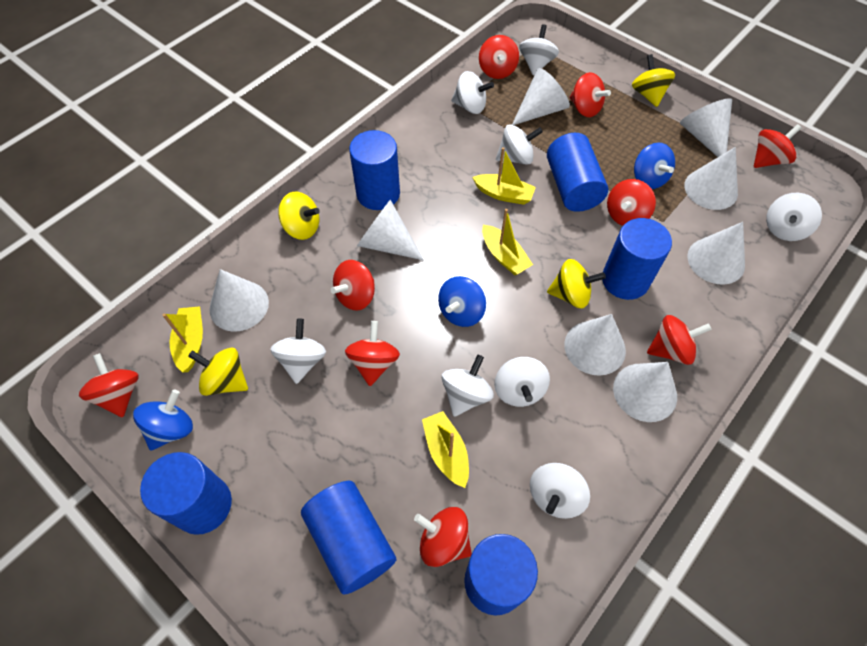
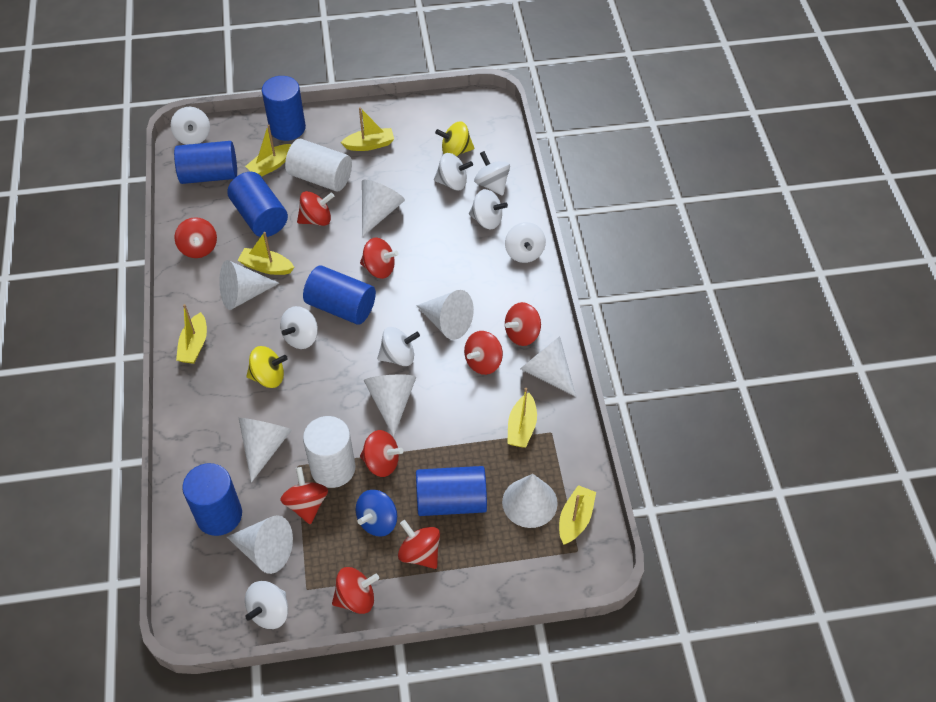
blue spinning top: [133,390,193,451] [438,276,486,327] [634,143,675,189] = 3 -> [356,490,397,537] = 1
white cylinder: none = 0 -> [285,139,352,192] [303,416,356,488] = 2
yellow boat: [162,307,203,373] [422,411,469,488] [472,147,536,205] [482,209,533,275] = 4 -> [176,304,207,364] [238,232,294,275] [245,124,292,177] [340,107,394,151] [507,388,537,448] [559,485,596,545] = 6
yellow spinning top: [188,348,248,396] [278,192,320,240] [547,259,606,309] [632,54,675,107] = 4 -> [246,346,288,388] [435,121,474,156] = 2

